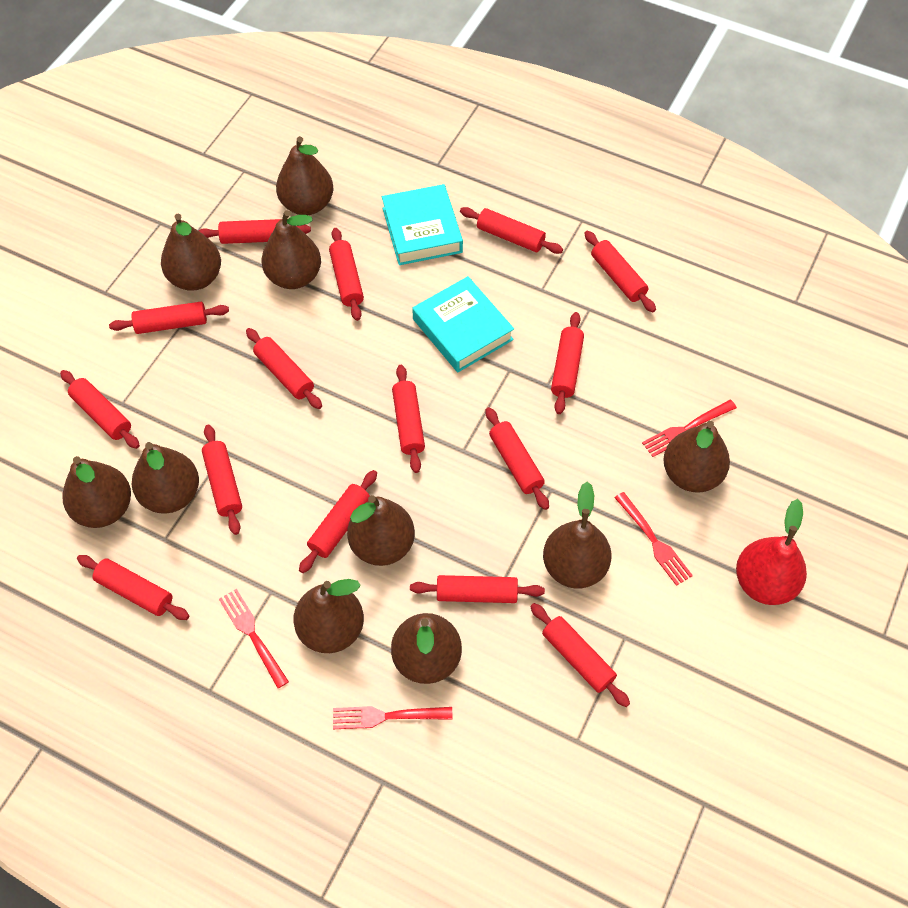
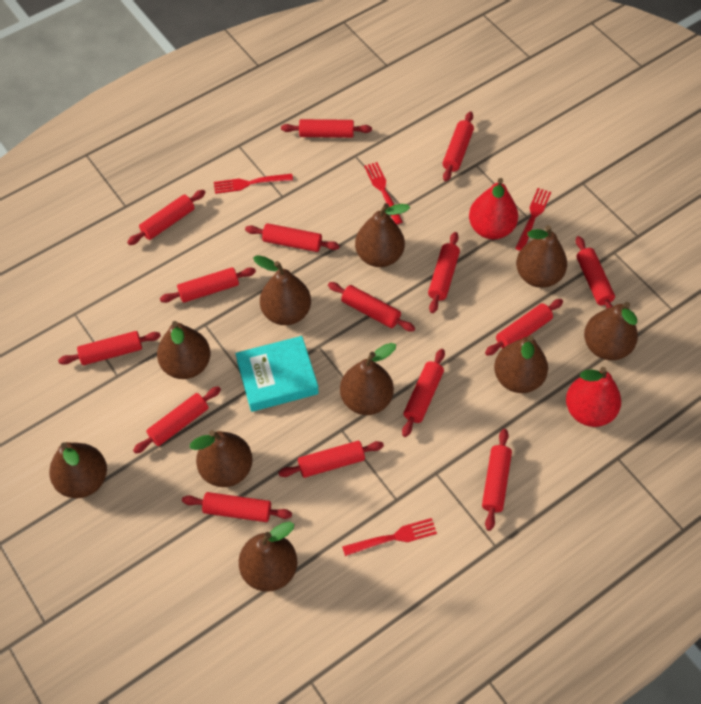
red pear: [736,499,807,605] = 1 -> [469,178,518,239] [566,367,621,427] = 2
turquoise book: [382,184,463,265] [412,276,514,372] = 2 -> [235,336,319,412] = 1

